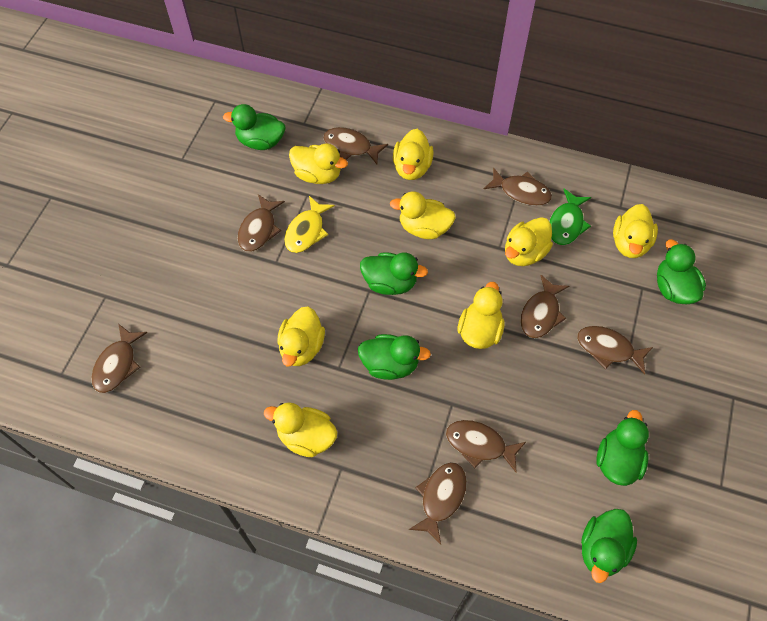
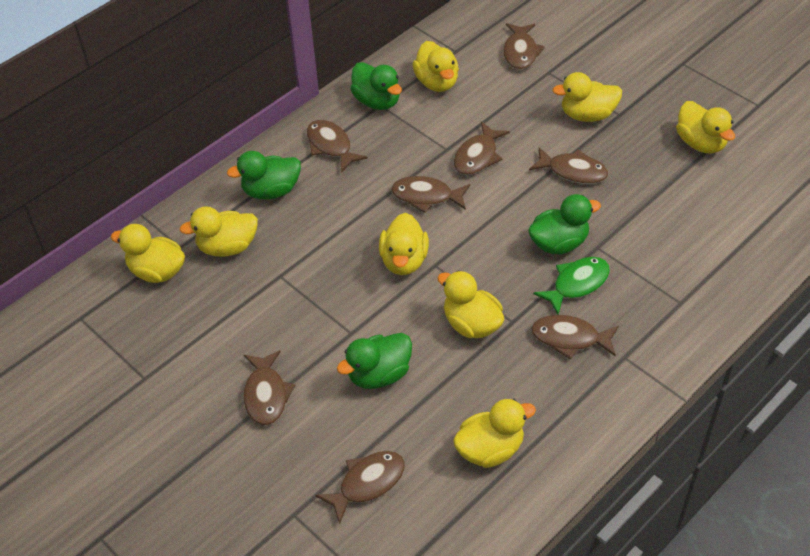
green duck: [223,104,285,150] [358,334,431,380] [360,252,428,295] [581,509,637,583] [596,410,649,486] [657,239,706,304] = 6 -> [227,151,301,200] [337,333,412,389] [350,62,402,110] [528,194,601,254] = 4
yellow fish: [284,196,335,253] = 1 -> none = 0

